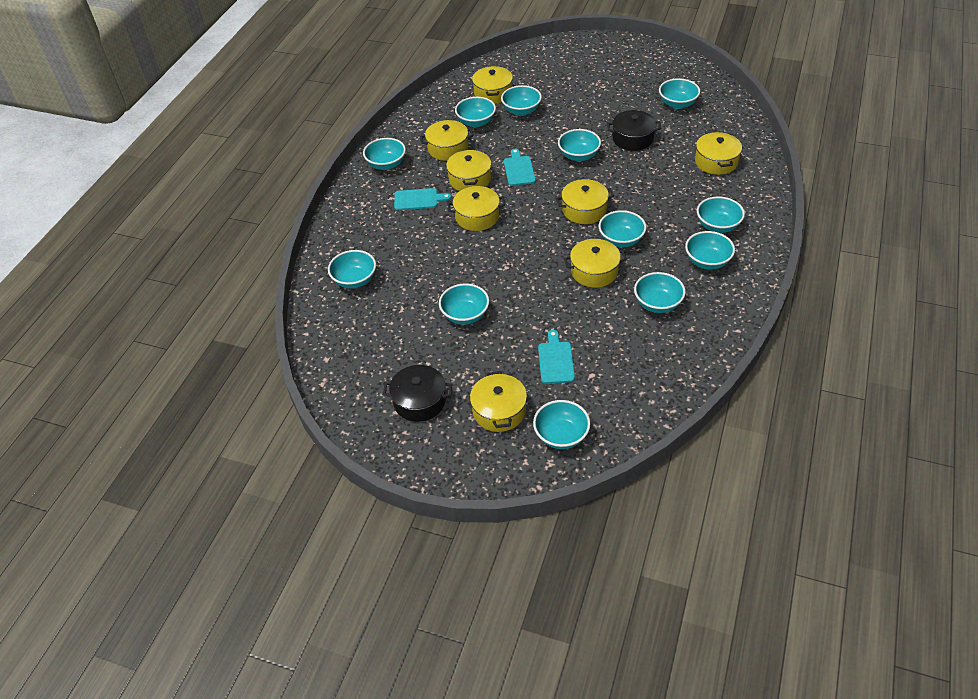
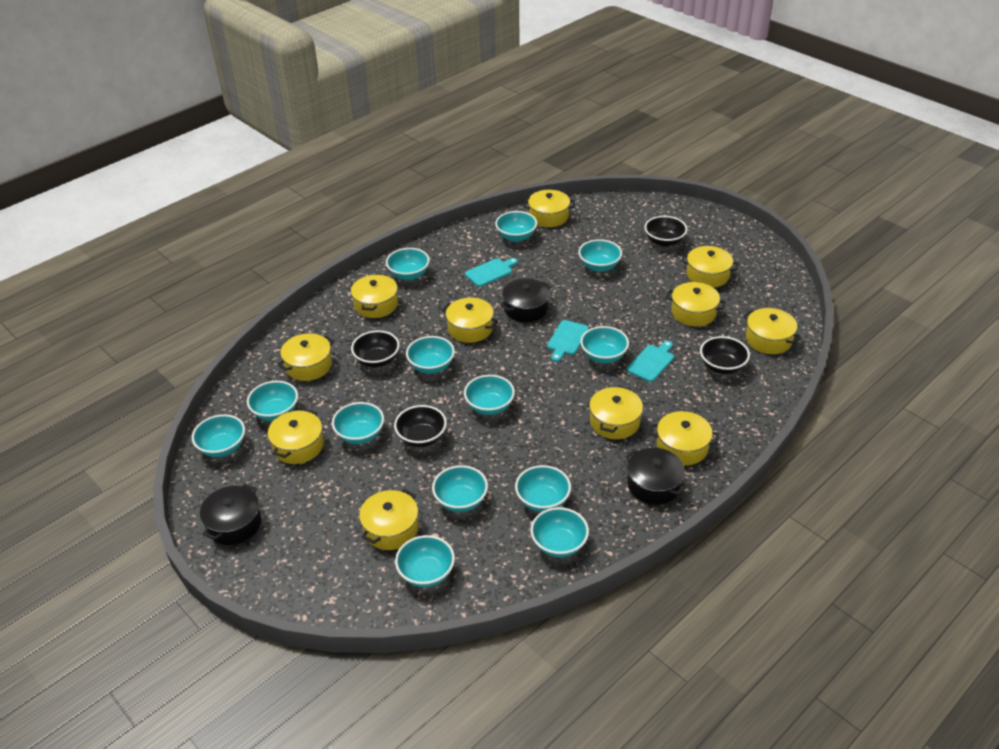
black bowl: none = 0 -> [351,330,400,368] [394,405,447,447] [644,216,687,247] [700,336,750,374] = 4
black pot: [383,365,452,422] [607,110,661,151] = 2 -> [200,484,262,545] [500,278,552,322] [625,448,687,505] = 3
turquoise bowl: [328,250,376,289] [363,138,406,170] [439,283,489,325] [455,97,496,127] [501,85,542,116] [533,400,590,449] [558,129,601,161] [599,210,646,247] [634,272,686,313] [659,78,700,109] [685,231,735,270] [697,196,745,233] = 12 -> [192,414,245,457] [247,381,298,421] [332,402,384,444] [386,248,430,280] [395,535,455,587] [406,336,455,373] [432,465,488,512] [464,375,515,415] [495,211,537,242] [515,465,571,512] [530,507,589,557] [578,239,622,272] [580,326,629,363] = 13
yellow pot: [420,120,474,161] [446,149,491,191] [447,186,505,231] [470,371,527,432] [472,66,513,104] [556,179,614,224] [564,239,627,288] [695,131,742,175] = 8 -> [268,409,324,464] [277,333,334,381] [351,274,398,318] [359,489,419,550] [442,298,498,343] [523,190,575,227] [589,385,643,439] [650,411,719,465] [666,282,726,326] [681,246,738,288] [743,308,801,354] = 11

